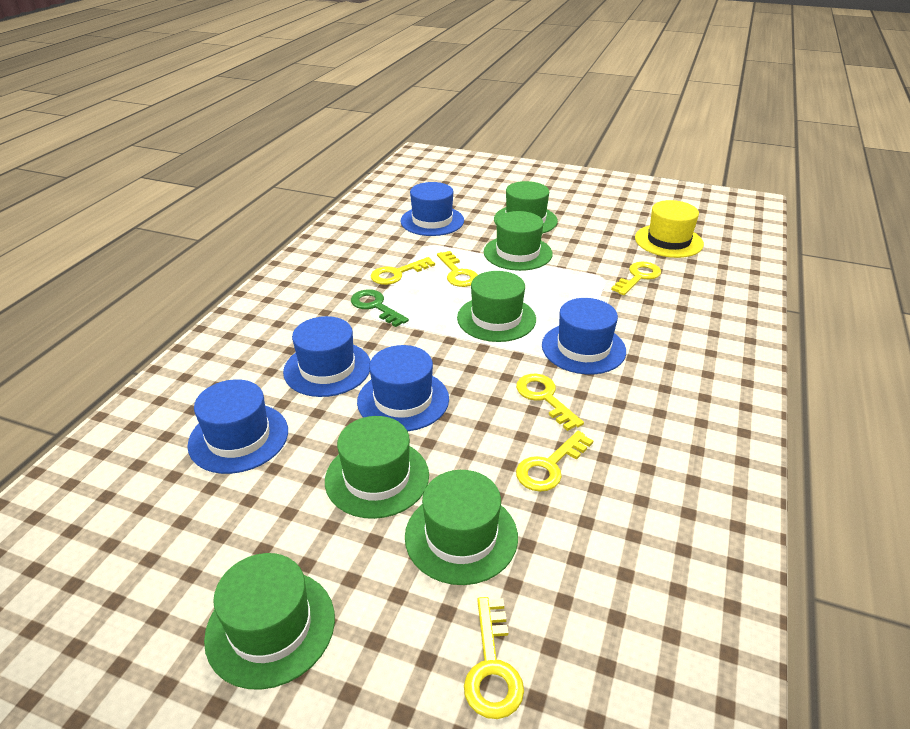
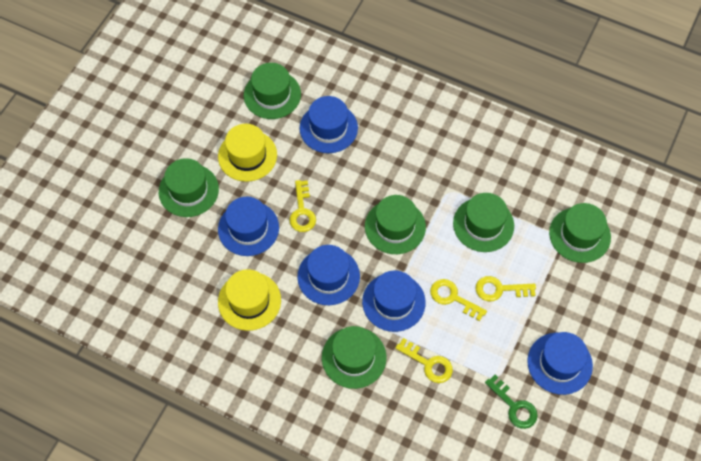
yellow hat: [635,200,704,258] = 1 -> [218,124,277,182] [218,269,281,331] = 2
yellow key: [371,257,435,285] [437,251,478,287] [464,597,524,719] [516,374,584,431] [516,431,593,492] [611,262,661,295] = 6 -> [289,180,316,232] [395,338,453,383] [430,279,487,321] [476,276,536,302] = 4

